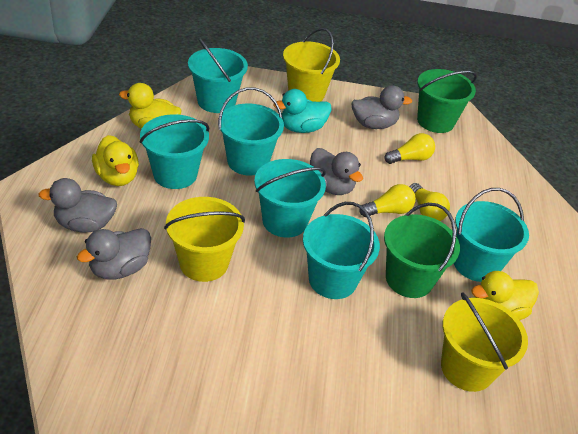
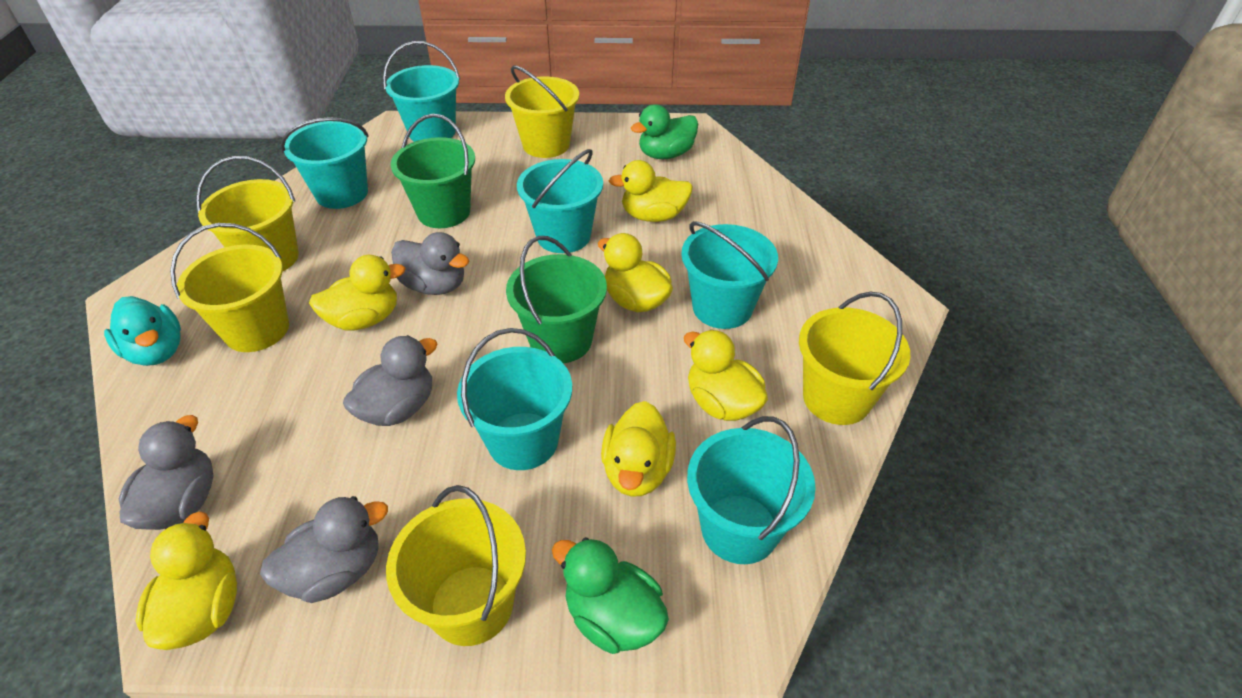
green duck: none = 0 -> [552,537,669,654] [631,104,698,159] = 2
yellow bucket: [164,197,245,282] [283,28,340,102] [441,292,528,392] = 3 -> [170,223,289,352] [196,156,299,271] [386,485,526,646] [505,65,579,158] [799,292,911,425] = 5
yellow duck: [92,135,139,186] [119,83,182,129] [471,271,539,320] = 3 -> [136,511,237,650] [309,255,406,331] [598,233,673,312] [601,401,676,497] [609,160,693,222] [684,330,768,421] = 6
yellow light bulb: [359,184,416,217] [384,133,435,164] [410,183,450,221] = 3 -> none = 0

